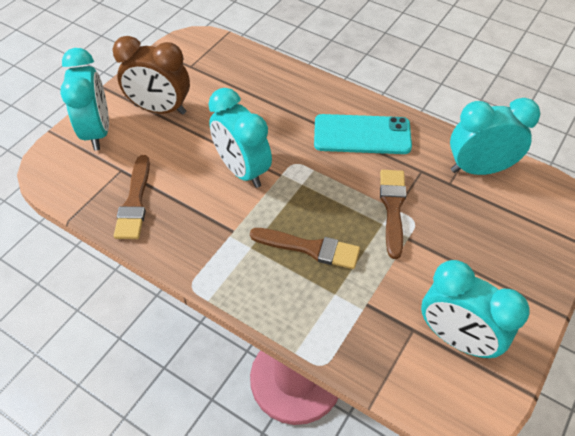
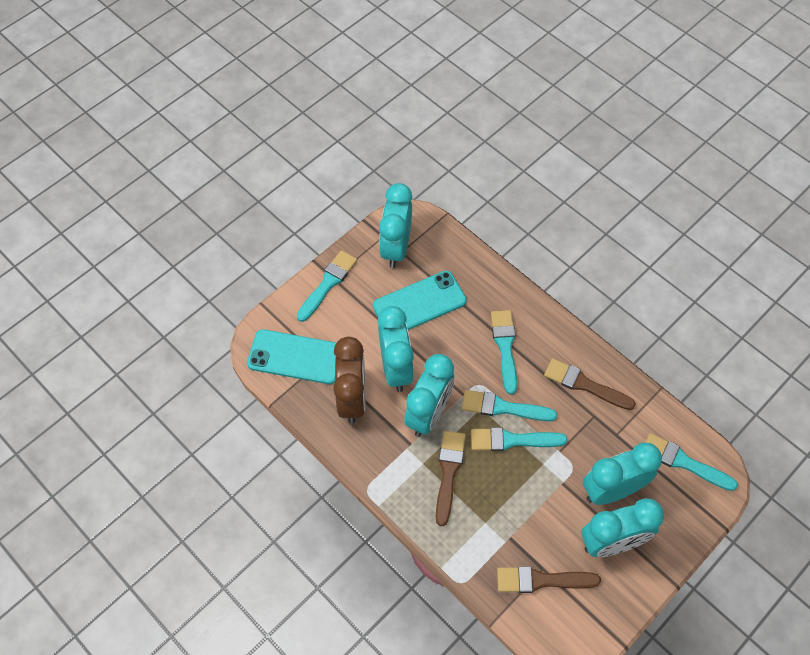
turquoise brush: none = 0 -> [297,250,357,322] [462,390,557,421] [471,428,568,451] [491,310,517,394] [645,433,738,491] = 5
turquoise clock: [60,48,109,151] [208,88,272,188] [421,260,530,359] [450,98,540,175] = 4 -> [378,306,414,392] [379,183,412,268] [404,354,454,437] [581,498,664,557] [583,442,662,505] = 5
turquoise phone: [314,114,412,154] = 1 -> [247,329,336,384] [373,271,467,330] = 2

